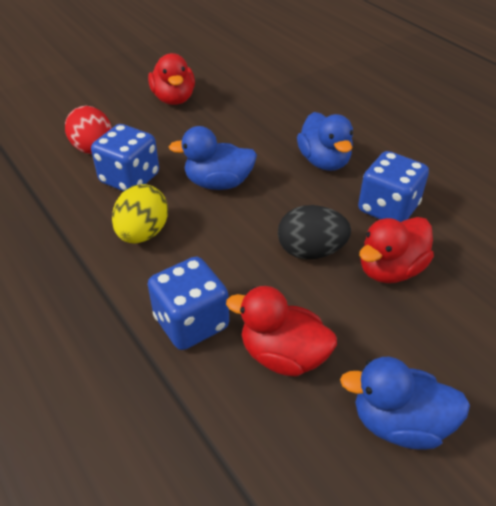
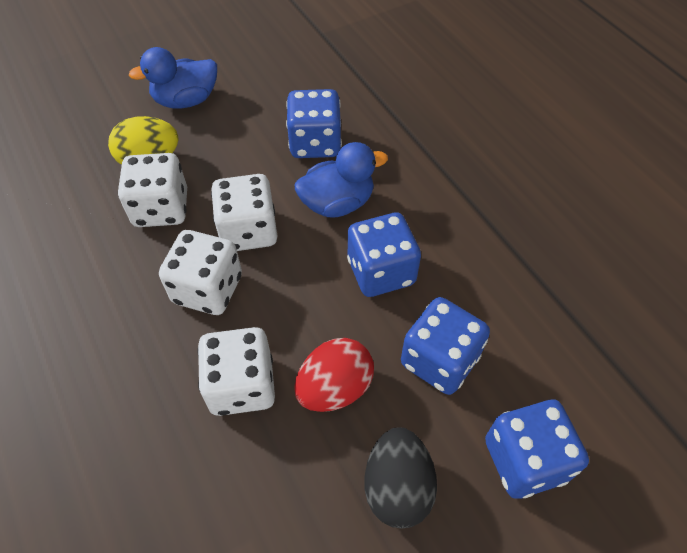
blue dice: [91,124,159,191] [148,257,229,350] [358,151,429,222] = 3 -> [286,89,342,158] [347,213,421,297] [401,297,490,395] [485,400,589,498] = 4
blue duck: [169,126,257,190] [297,112,353,171] [340,357,470,450] = 3 -> [128,47,217,108] [295,142,388,218] = 2
red duck: [148,53,195,105] [226,286,337,377] [359,217,434,283] = 3 -> none = 0
white dice: none = 0 -> [118,153,187,227] [159,230,242,315] [197,327,275,416] [211,174,277,251] = 4

